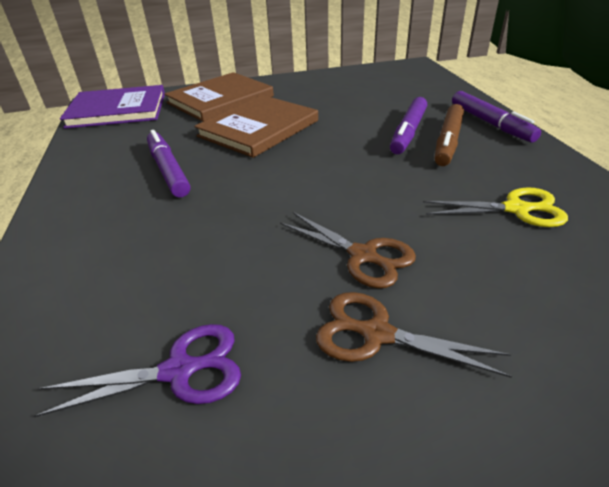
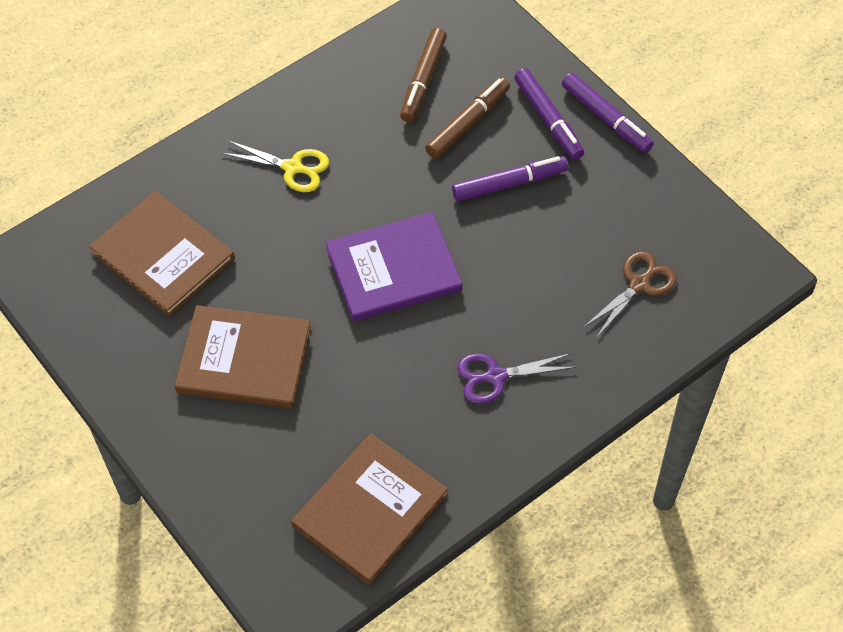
brown book: [164,72,274,122] [194,95,318,158] = 2 -> [89,191,235,317] [175,305,311,408] [291,434,448,585] = 3
brown marker: [435,104,464,166] = 1 -> [400,28,447,122] [425,77,510,158] = 2
brown scissors: [280,212,416,288] [316,292,512,378] = 2 -> [584,251,677,338] = 1

